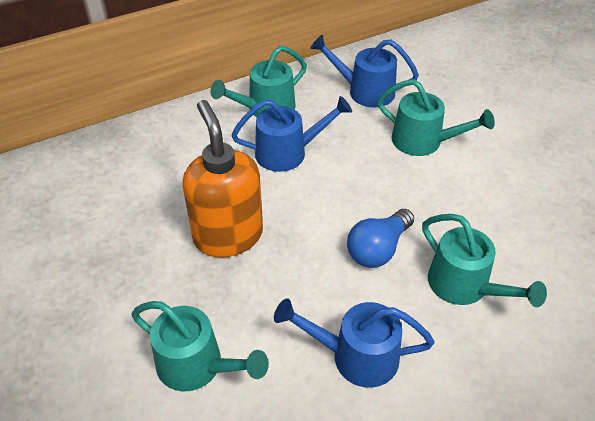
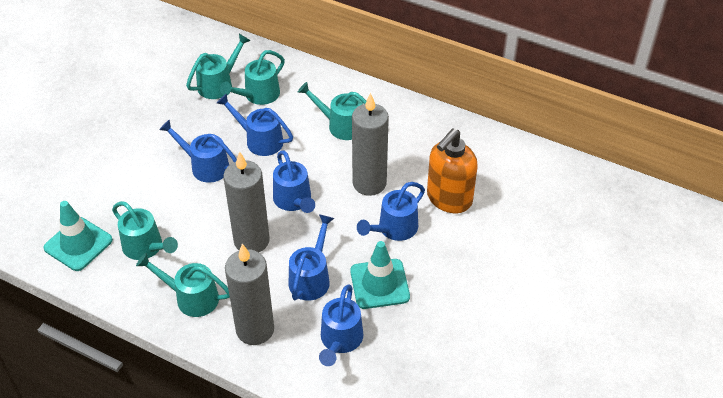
blue light bulb: [347,209,414,268] = 1 -> none = 0
blue watering can: [231,96,352,172] [274,299,434,388] [310,35,419,107] = 3 -> [159,120,237,183] [216,93,293,156] [273,150,315,213] [288,214,334,300] [319,285,364,366] [357,182,425,241] = 6
grey candle: none = 0 -> [223,151,270,252] [225,244,274,345] [352,93,389,196] = 3
turquoise traffic cone: none = 0 -> [43,201,113,271] [350,241,410,309] = 2
turquoise watering can: [131,301,269,391] [210,46,307,117] [377,79,495,156] [422,214,547,307] = 4 -> [112,201,178,260] [136,253,230,317] [186,34,251,99] [220,50,285,105] [298,82,366,140] = 5

